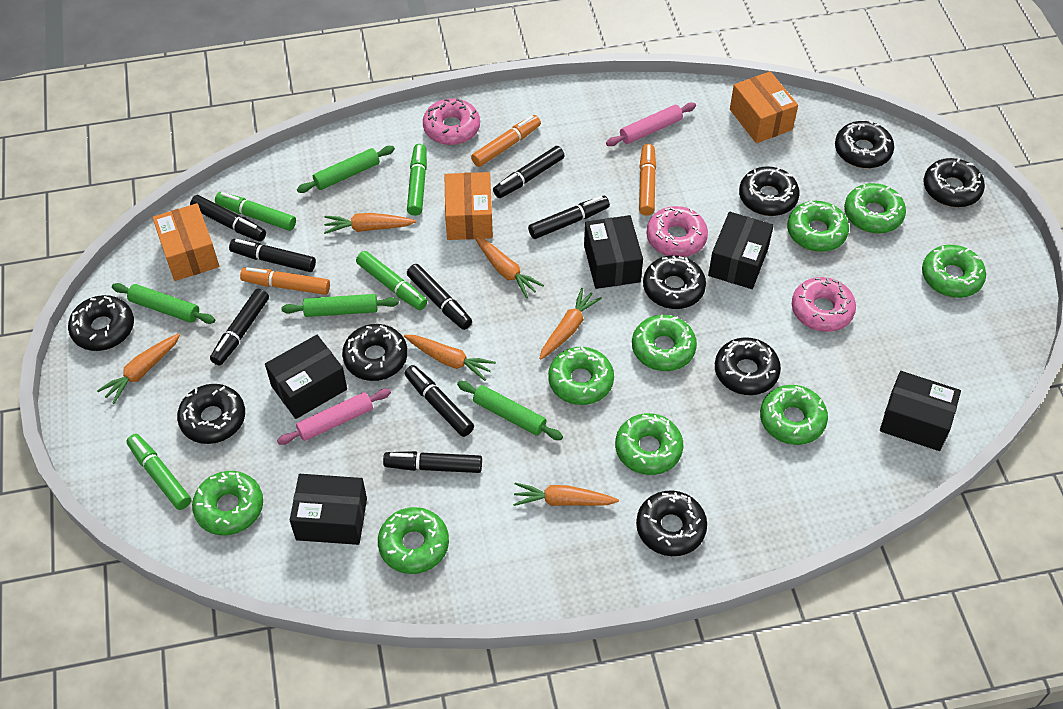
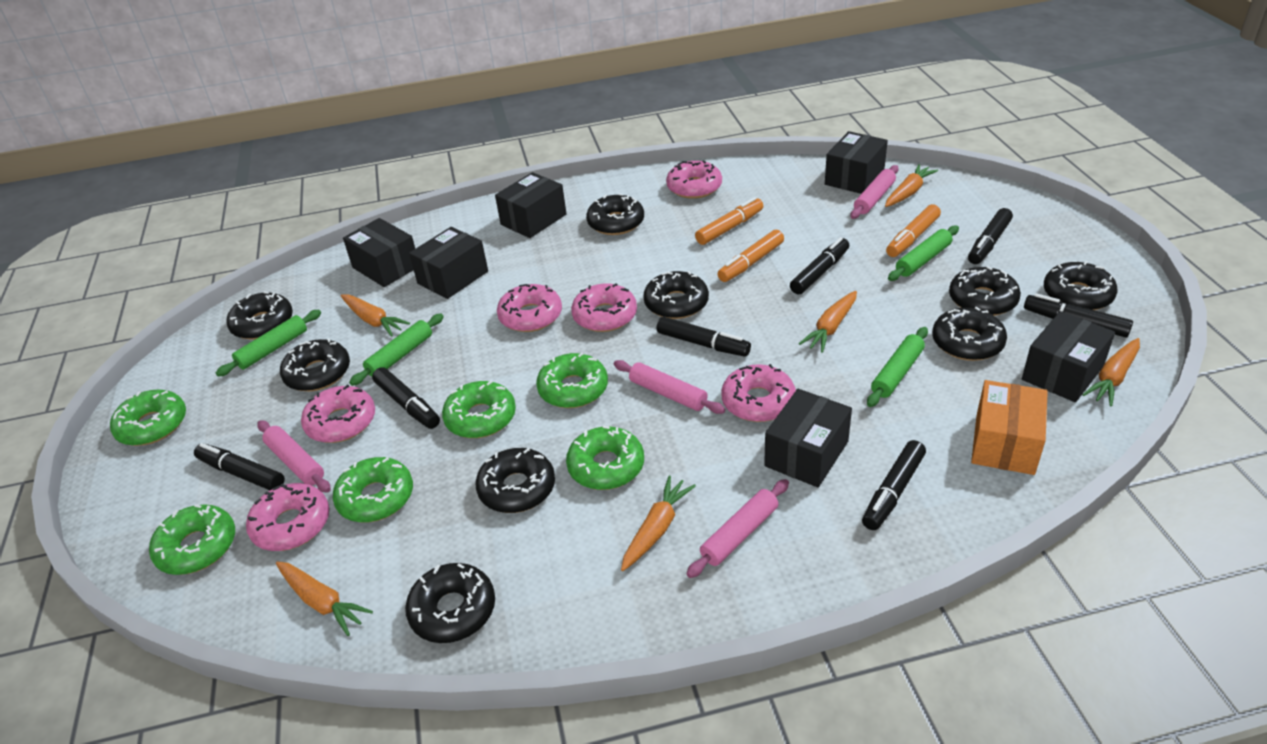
black box: [265,335,347,419] [290,474,367,545] [584,215,643,289] [708,212,774,289] [880,371,961,451] = 5 -> [343,218,415,287] [409,227,488,299] [495,172,566,238] [764,389,852,488] [825,131,888,194] [1022,311,1115,402] = 6
black marker: [190,195,266,242] [210,289,269,366] [229,239,316,272] [383,451,482,473] [404,365,474,437] [407,264,472,330] [493,146,565,198] [528,196,610,239] = 8 -> [194,443,285,490] [372,367,440,429] [656,317,751,357] [790,237,849,295] [862,440,926,530] [968,208,1013,264] [1024,293,1133,337] = 7
green donut: [192,471,263,535] [378,507,449,574] [548,347,614,405] [615,413,683,475] [632,315,697,371] [760,385,828,445] [787,201,849,252] [844,183,906,234] [922,245,986,298] = 9 -> [110,390,186,446] [149,504,235,575] [333,457,413,523] [442,381,516,438] [536,353,608,408] [566,426,644,490] = 6
green marker: [127,434,191,510] [215,192,296,231] [356,251,427,310] [407,144,427,216] = 4 -> none = 0
orange box: [152,203,219,281] [445,172,493,240] [730,71,798,143] = 3 -> [971,380,1048,475] = 1
pink donut: [423,99,480,145] [646,206,708,257] [792,277,856,332] = 3 -> [246,483,329,551] [301,385,375,443] [497,284,562,332] [571,283,637,332] [666,160,722,199] [721,364,796,422] = 6
pink rolling pin: [277,389,391,445] [606,103,696,146] = 2 -> [257,420,331,492] [614,360,725,414] [687,479,789,578] [850,165,899,219] = 4

